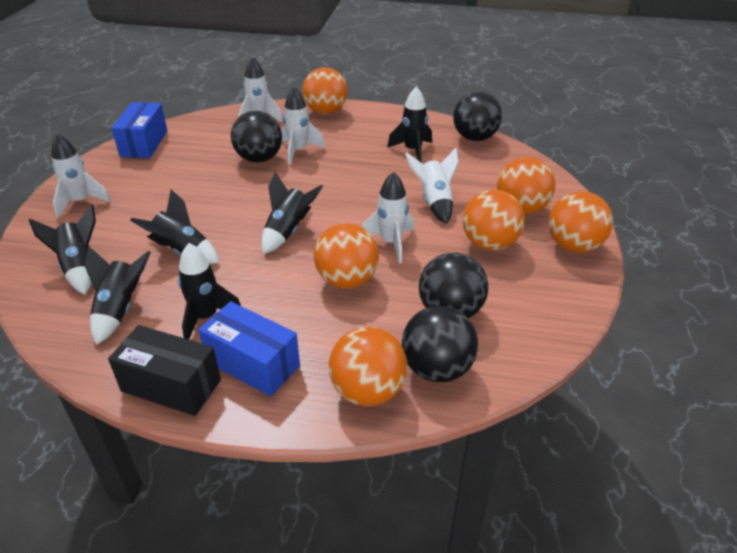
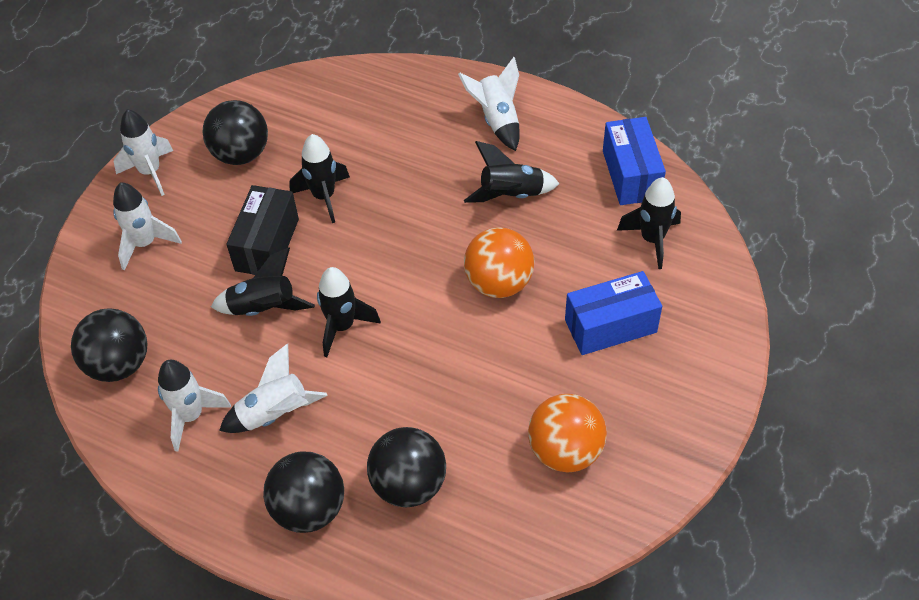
black rocket: [29,204,96,295] [84,246,151,345] [130,189,219,264] [178,243,241,340] [261,172,323,254] [387,86,432,162] = 6 -> [211,247,315,316] [289,134,350,223] [317,267,381,357] [464,141,560,203] [617,177,681,269] = 5
orange ball: [302,67,348,115] [314,223,379,289] [329,327,408,406] [463,189,525,251] [497,157,555,214] [549,191,613,253] = 6 -> [464,227,534,298] [528,394,607,473] = 2

